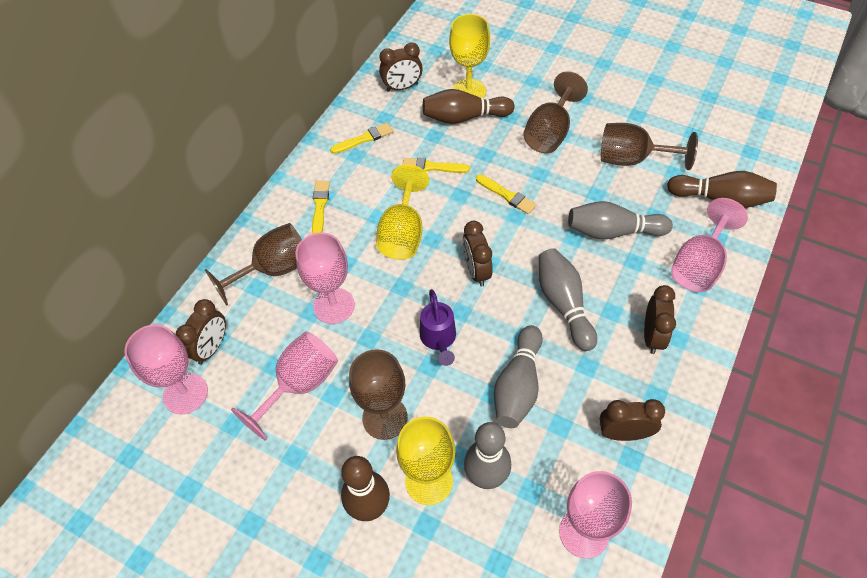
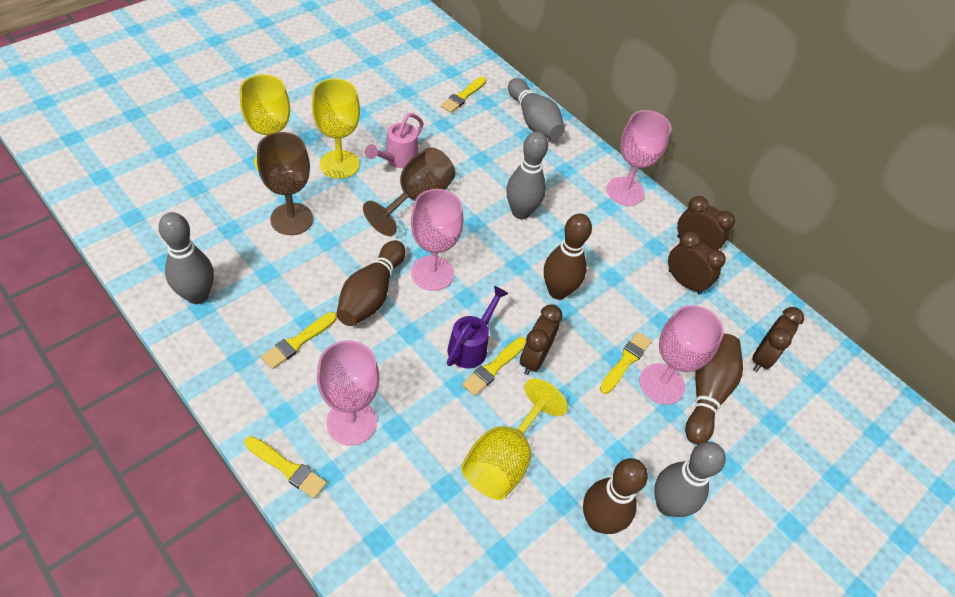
brown bowling pin: [341,456,390,521] [423,89,514,124] [667,171,777,208] = 3 -> [336,240,406,326] [544,213,592,299] [583,458,648,534] [685,334,743,445] = 4
brown clock: [176,299,226,365] [379,42,423,92] [463,221,493,286] [600,399,665,441] [644,285,676,354] = 5 -> [520,304,562,375] [668,231,726,295] [677,196,735,250] [752,307,804,372] = 4
brown goblet: [205,223,302,306] [349,349,408,440] [523,71,588,153] [601,123,698,170] = 4 -> [257,132,313,235] [363,147,455,236] = 2
pink goblet: [124,324,208,414] [231,332,338,441] [295,232,355,324] [559,471,632,558] [671,198,748,292] = 5 -> [317,340,380,446] [411,189,463,291] [606,110,672,206] [639,305,724,405] = 4
pink watering can: none = 0 -> [365,113,424,168] = 1
yellow brush: [312,181,330,234] [330,123,393,154] [402,158,470,173] [476,174,537,214] = 4 -> [245,436,327,499] [261,312,337,369] [441,77,486,113] [462,337,526,396] [600,332,652,394] = 5

